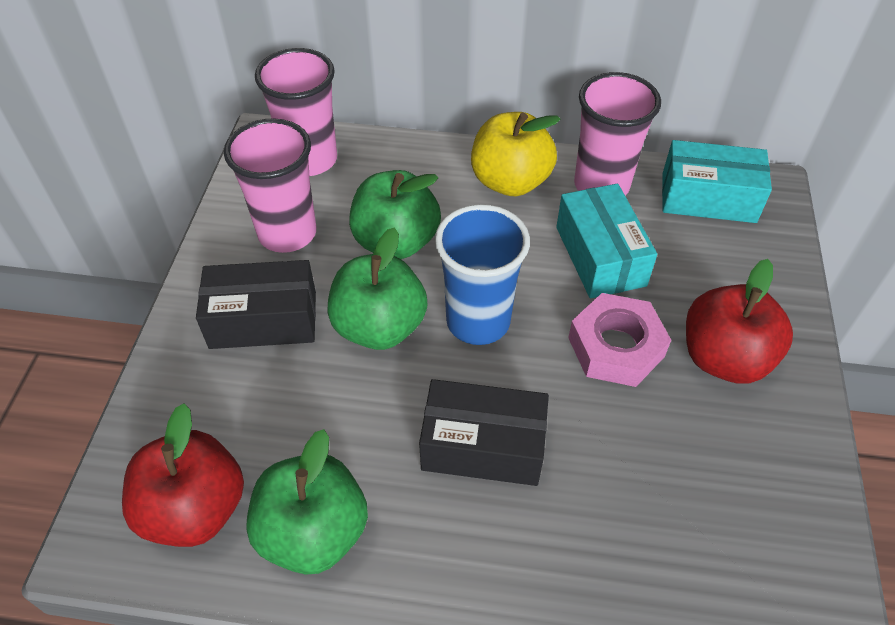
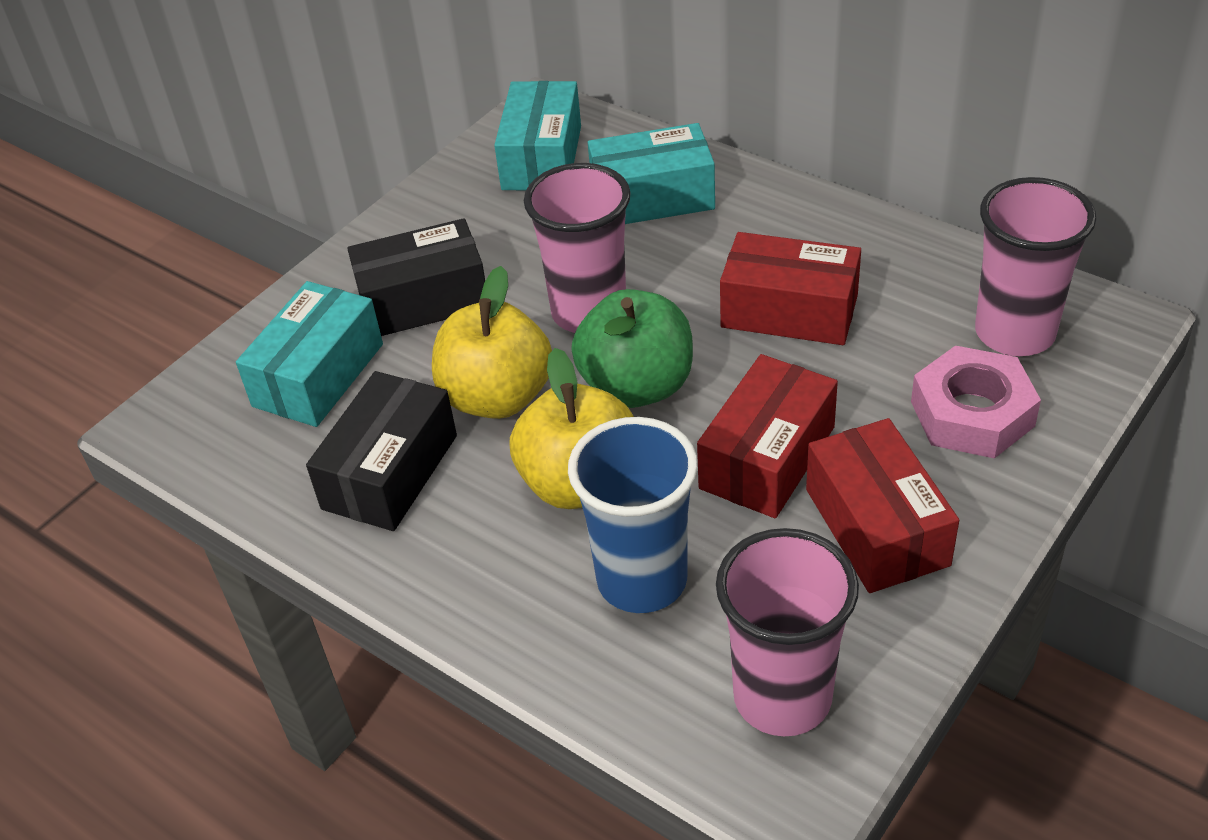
green apple: [246,429,368,575] [327,227,427,350] [349,170,441,259] = 3 -> [571,289,693,408] = 1
red apple: [122,403,244,547] [686,259,793,384] = 2 -> none = 0
red box: none = 0 -> [697,354,838,518] [720,232,861,345] [806,418,959,593] = 3
turquoise box: [556,184,657,299] [662,140,772,223] = 2 -> [236,281,383,427] [494,81,581,190] [588,123,715,224] = 3
yellow apple: [471,112,560,196] = 1 -> [432,266,552,419] [509,348,634,509] = 2

